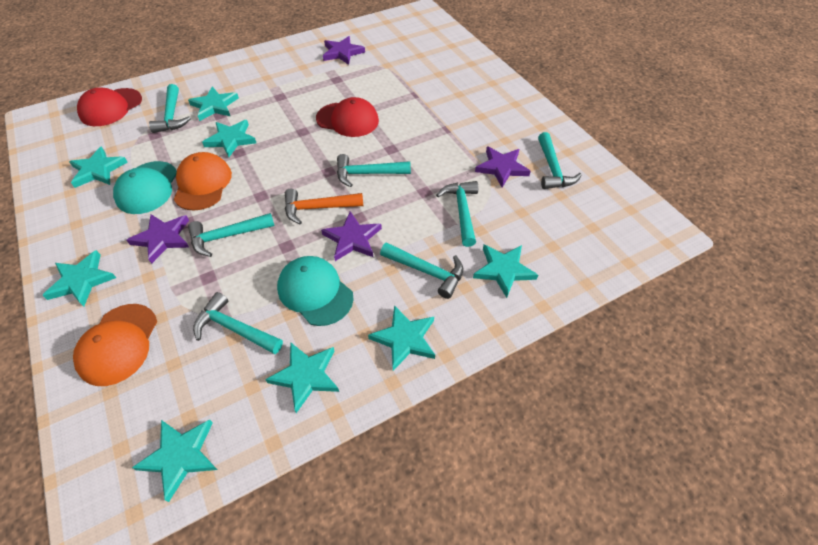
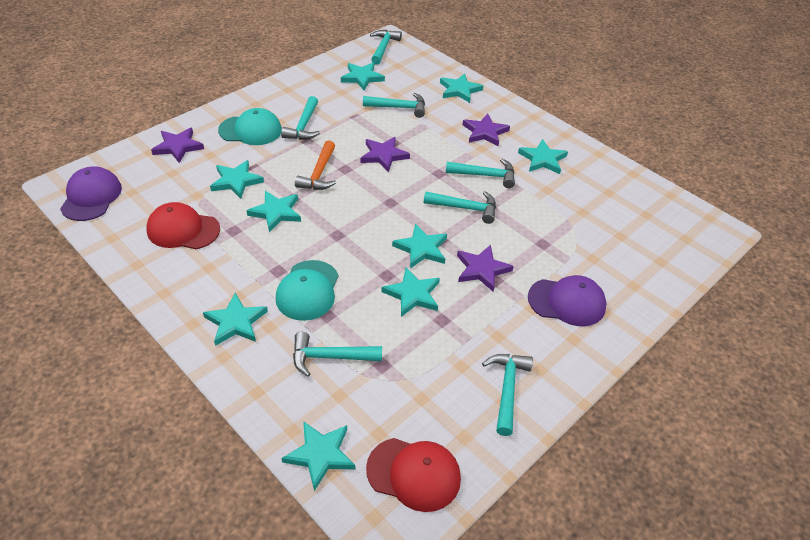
orange cap: [73,304,157,386] [174,152,232,210] = 2 -> none = 0
purple cap: none = 0 -> [60,166,122,221] [528,275,606,326] = 2
turquoise star: [42,250,116,307] [69,146,128,188] [132,419,217,502] [188,86,239,121] [202,120,256,157] [265,342,339,413] [368,305,435,371] [473,245,538,298] = 8 -> [203,293,268,346] [210,160,264,199] [246,191,301,232] [282,421,355,491] [341,62,385,90] [382,267,440,317] [392,224,447,268] [440,73,484,103] [518,139,568,174] = 9

